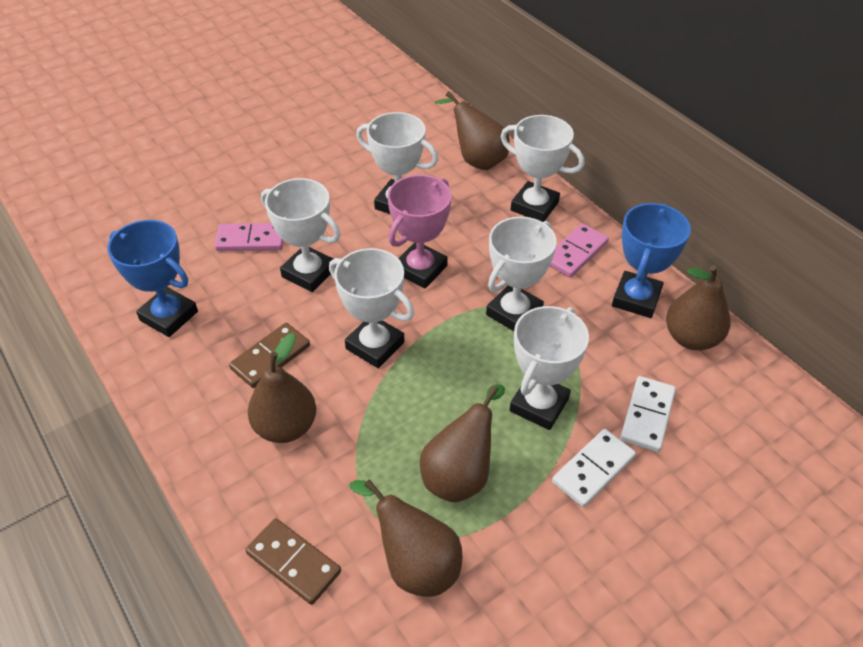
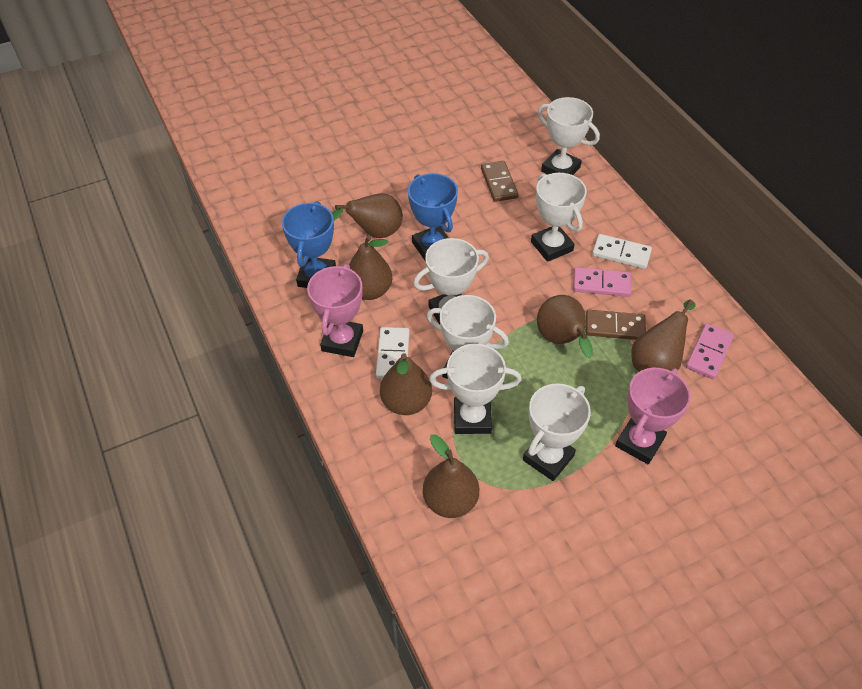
brown pear: [248,333,316,443] [349,479,463,597] [420,384,505,502] [435,91,510,170] [666,265,731,350] = 5 -> [332,193,403,238] [349,235,393,300] [380,353,432,415] [423,434,479,518] [537,295,593,358] [631,299,696,372] = 6
pink trophy: [388,175,451,288] = 1 -> [307,264,363,357] [615,368,691,464] = 2

